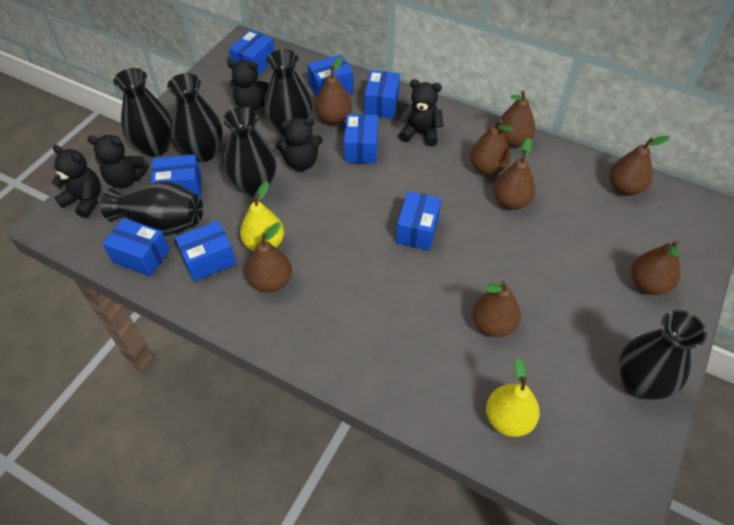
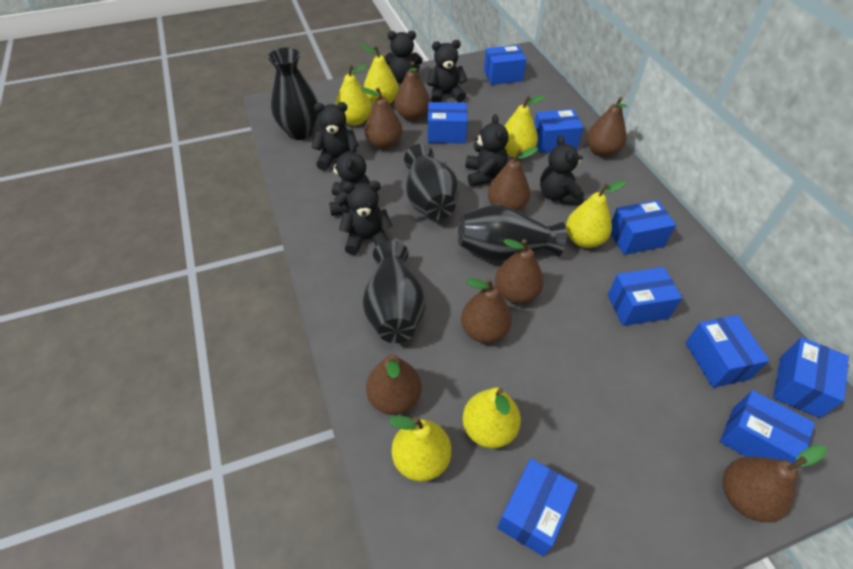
black teddy bear: [52,145,101,218] [87,135,149,188] [227,60,269,111] [276,117,323,171] [399,79,444,147] = 5 -> [312,102,359,171] [329,143,370,216] [339,181,393,255] [384,31,422,84] [427,40,468,103] [465,114,508,187] [540,135,584,205] = 7
black vase: [101,181,203,235] [113,68,172,157] [167,73,223,162] [223,107,276,196] [264,49,312,136] [619,310,707,400] = 6 -> [268,48,319,140] [363,240,426,343] [404,144,459,220] [458,204,567,262] = 4
blue box: [102,218,170,277] [151,154,202,198] [175,221,236,281] [229,30,275,76] [307,55,354,97] [344,114,378,164] [365,70,400,119] [396,191,441,250] = 8 -> [428,102,468,144] [484,45,527,85] [497,459,578,557] [534,109,583,153] [608,267,682,326] [611,200,676,255] [685,315,770,388] [720,390,815,463] [773,337,849,418] = 9
yellow pear: [240,181,284,251] [486,357,540,437] = 2 -> [335,65,372,126] [360,44,399,104] [388,415,451,481] [462,387,521,448] [504,95,546,158] [566,181,626,248] = 6

